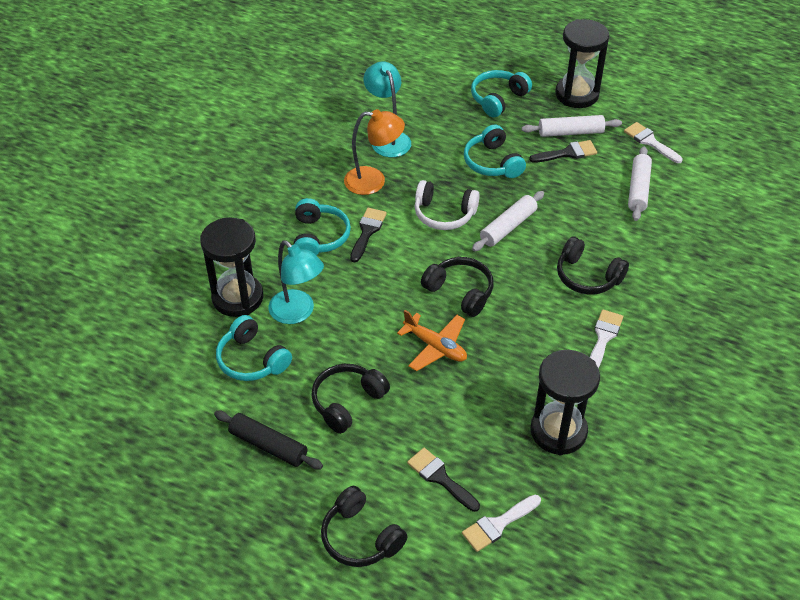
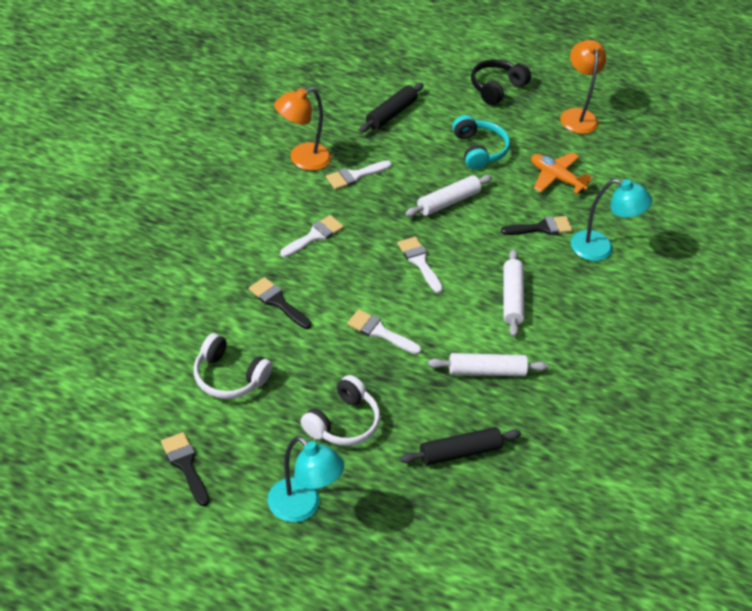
black headphones: [311,364,390,434] [321,486,408,567] [421,257,494,317] [557,236,629,295] = 4 -> [471,59,531,105] = 1
black hourglass: [200,218,264,317] [530,350,600,455] [555,19,609,108] = 3 -> none = 0
black rolling pin: [214,411,323,469] = 1 -> [359,83,424,132] [400,427,521,466] = 2
orange lamp: [344,109,405,195] = 1 -> [274,87,331,171] [560,40,606,134] = 2
turquoise headphones: [216,315,292,381] [294,198,351,256] [464,124,526,178] [471,70,532,117] = 4 -> [452,115,510,170] = 1
white brush: [462,495,541,552] [590,310,623,368] [624,122,683,163] = 3 -> [280,215,344,257] [326,160,392,190] [347,309,421,354] [397,237,443,293] = 4
white headphones: [415,180,480,230] = 1 -> [193,333,272,399] [301,375,380,446] = 2

